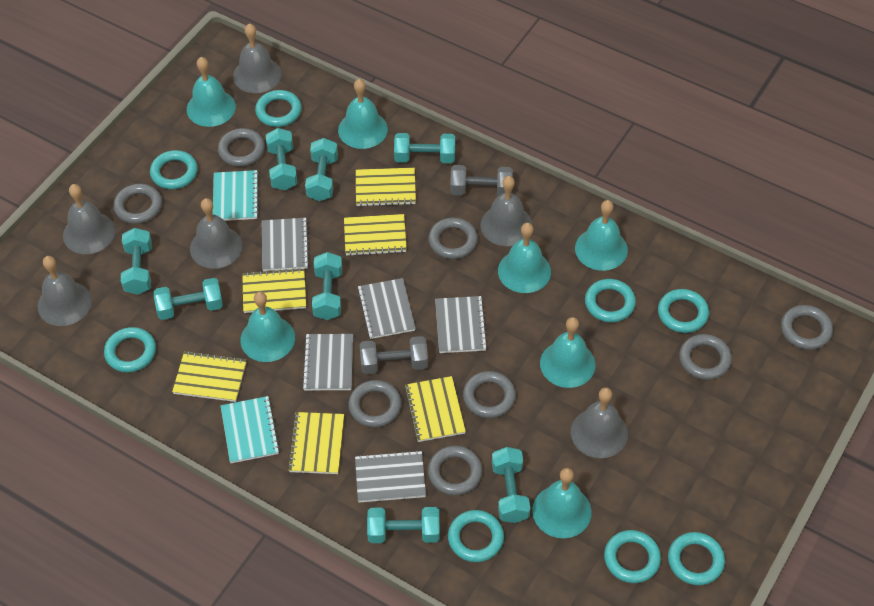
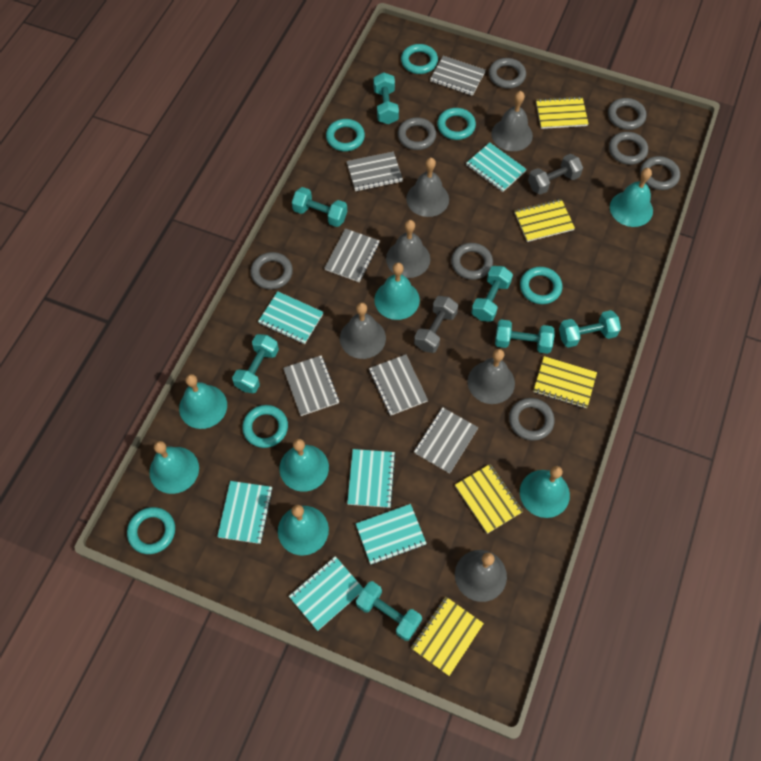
grey notebook: [262,218,309,271] [302,334,353,390] [355,450,426,503] [357,278,416,339] [435,296,488,353] = 5 -> [283,355,339,416] [324,228,380,282] [347,152,403,191] [369,354,428,416] [414,407,479,473] [430,56,486,96] = 6
turquoise dumbbell: [121,228,152,295] [154,278,223,320] [266,128,297,190] [305,138,338,201] [312,252,342,320] [367,507,440,543] [394,133,455,163] [492,447,530,523] = 8 -> [232,334,279,393] [292,187,347,227] [356,581,422,641] [373,72,399,124] [471,266,513,322] [495,319,555,354] [559,310,621,348] = 7
turquoise notebook: [213,170,259,221] [221,396,280,463] = 2 -> [217,481,273,544] [258,291,324,344] [289,556,363,631] [347,449,396,508] [356,504,427,565] [466,142,527,192] = 6
turquoise ring: [104,327,156,372] [150,150,198,189] [255,90,302,127] [448,510,504,562] [585,279,636,322] [604,530,661,583] [658,289,709,333] [668,532,725,585] = 8 -> [127,507,175,554] [242,405,288,448] [326,119,365,151] [401,44,438,74] [437,108,476,140] [520,267,562,304] = 6
yellow notebook: [172,351,247,402] [242,268,306,313] [288,412,344,474] [344,214,407,256] [356,168,416,207] [404,376,466,442] = 6 -> [411,597,484,676] [455,464,523,534] [515,199,575,242] [533,356,597,408] [536,96,589,129] = 5

